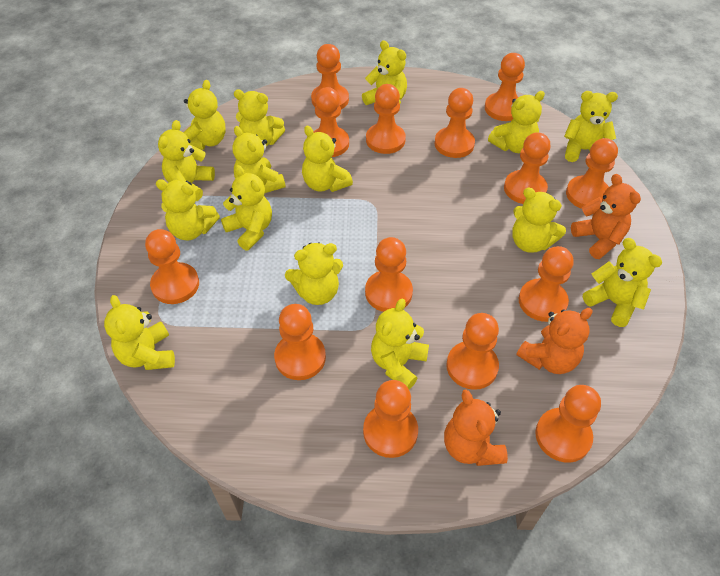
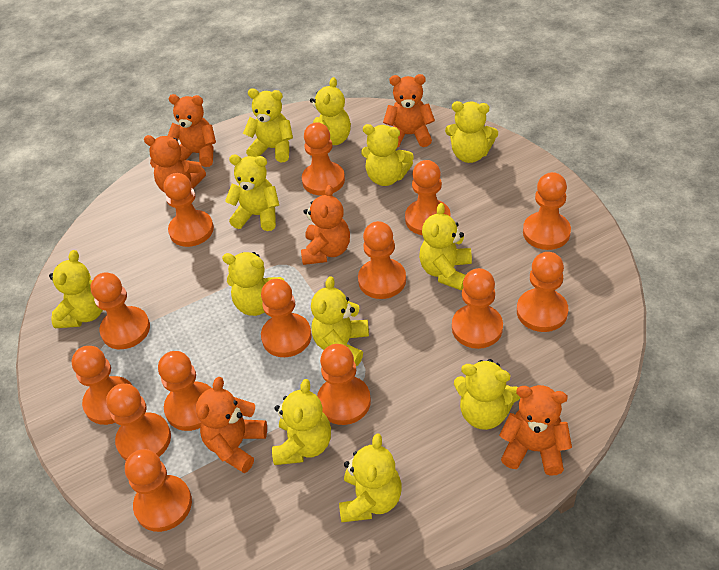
orange teddy bear: [444,389,508,466] [517,308,593,374] [571,174,641,259] = 3 -> [144,135,206,193] [168,94,216,167] [196,377,267,473] [301,185,350,265] [383,74,435,147] [499,385,572,476] = 6
yellow teddy bear: [104,295,175,370] [156,179,220,240] [158,120,215,201] [184,80,226,150] [221,165,272,250] [232,126,285,193] [234,89,285,147] [285,242,343,305] [302,126,353,192] [362,40,407,105] [371,299,429,390] [488,91,545,153] [512,188,566,253] [564,91,618,162] [583,238,662,327] = 15 -> [49,250,103,328] [222,252,285,316] [225,155,279,231] [243,89,293,162] [272,379,331,465] [310,77,351,145] [311,276,369,366] [339,433,402,522] [361,124,414,186] [419,203,472,291] [445,101,498,163] [454,359,521,430] = 12

